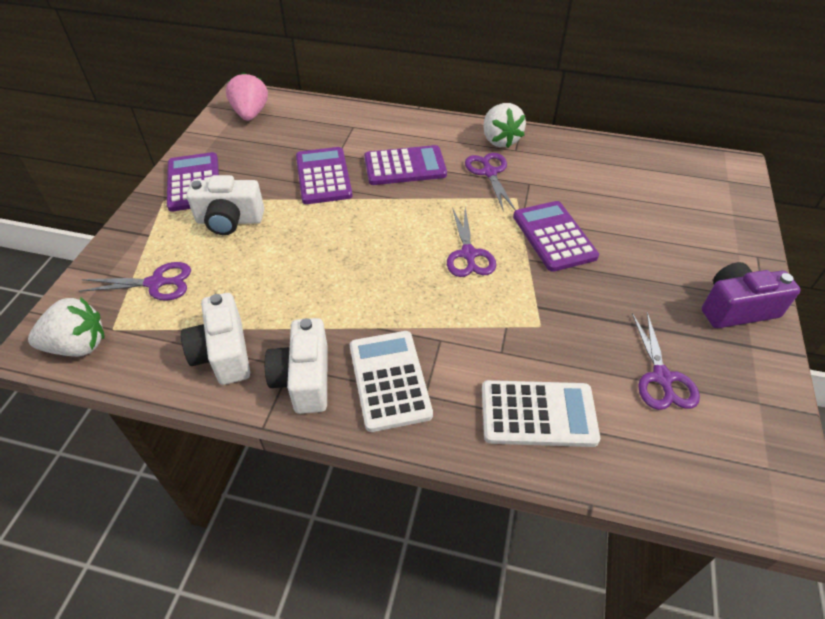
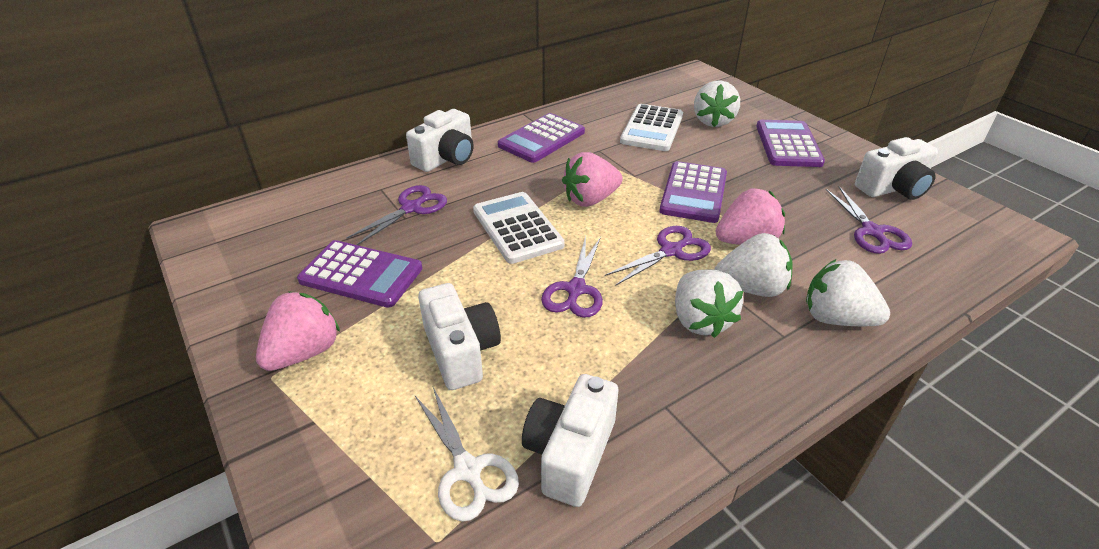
pink strawberry: [226,72,268,121] = 1 -> [256,292,340,371] [562,152,623,207] [716,188,785,245] = 3
purple camera: [702,262,801,328] = 1 -> none = 0
white camera: [181,293,250,385] [187,175,264,235] [265,318,328,414] = 3 -> [406,109,473,172] [418,283,501,390] [522,374,618,507] [855,137,938,200] = 4
white scissors: none = 0 -> [415,387,519,522] = 1
white strawberry: [28,297,104,357] [483,103,526,148] = 2 -> [675,270,743,338] [694,80,740,127] [714,233,792,297] [806,259,890,326] = 4

